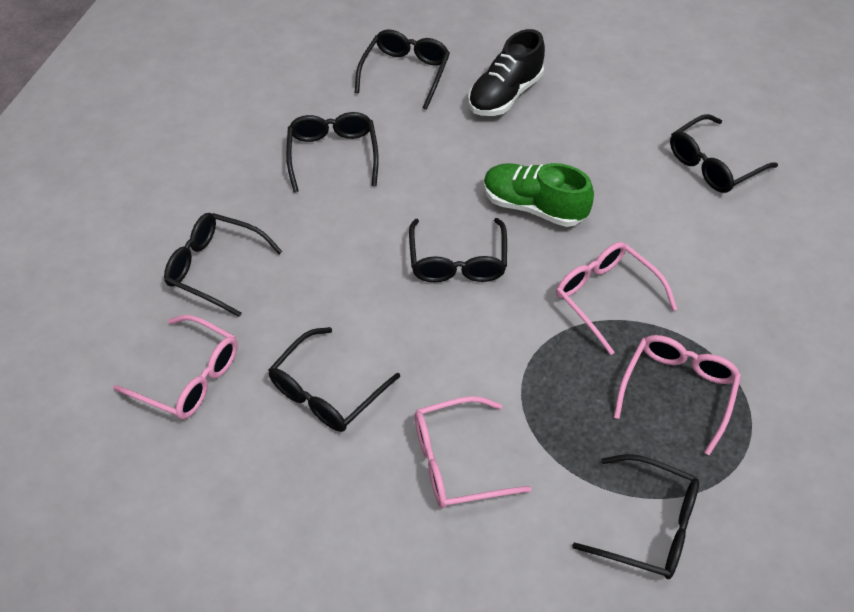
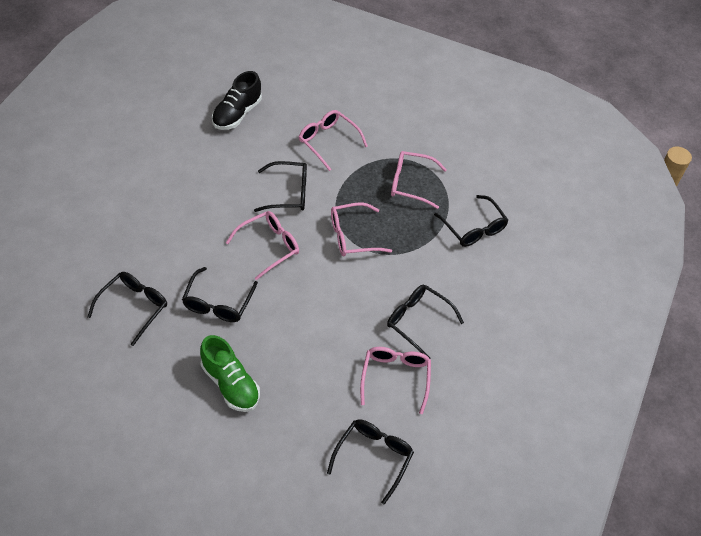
black glasses: [164,213,283,317] [268,327,400,432] [286,112,379,192] [355,29,450,110] [409,218,507,282] [572,454,699,579] [670,114,778,193] = 7 -> [87,272,167,346] [182,267,258,322] [254,161,307,212] [327,419,414,505] [387,284,464,359] [434,195,508,247] = 6
pink glasses: [113,315,238,419] [415,396,531,508] [556,242,677,355] [614,335,741,455] = 4 -> [226,211,299,280] [299,110,368,171] [331,202,392,256] [360,347,431,414] [391,151,447,209] = 5

